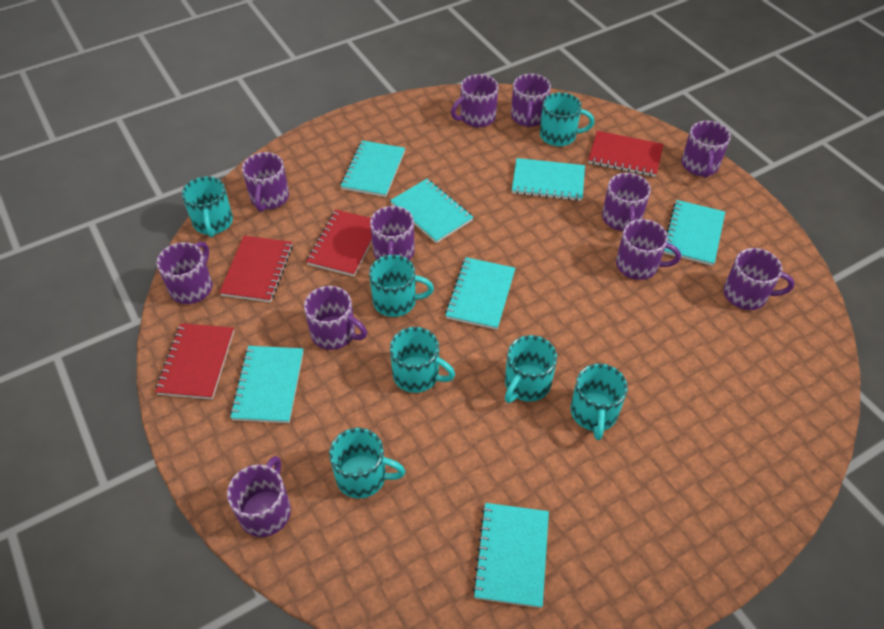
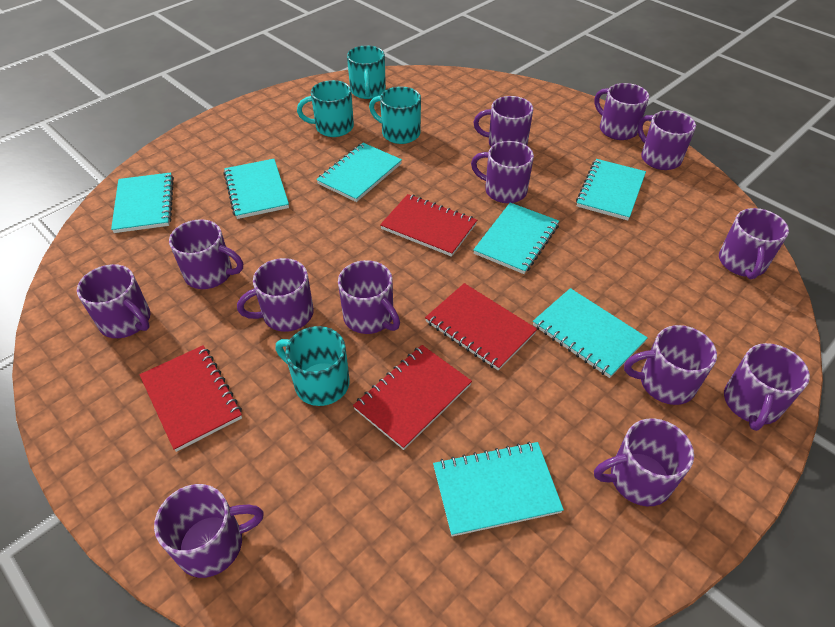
purple mug: [157,242,212,304] [227,456,291,537] [242,152,289,212] [304,286,367,350] [370,206,415,260] [451,74,498,127] [511,74,551,127] [602,173,651,231] [616,219,681,280] [681,121,731,178] [723,248,795,310] = 11 -> [77,264,150,338] [154,484,264,578] [169,219,243,289] [237,258,314,332] [338,260,400,334] [471,141,534,203] [473,96,533,147] [594,83,649,140] [594,418,694,506] [624,325,717,405] [637,110,696,170] [719,208,789,279] [724,343,810,431] = 13
turquoise mug: [182,176,233,237] [329,428,405,499] [369,255,434,317] [390,327,455,393] [505,335,557,403] [540,92,594,146] [570,363,628,440] = 7 -> [276,326,349,406] [297,80,354,137] [347,45,386,99] [369,86,421,144] = 4

